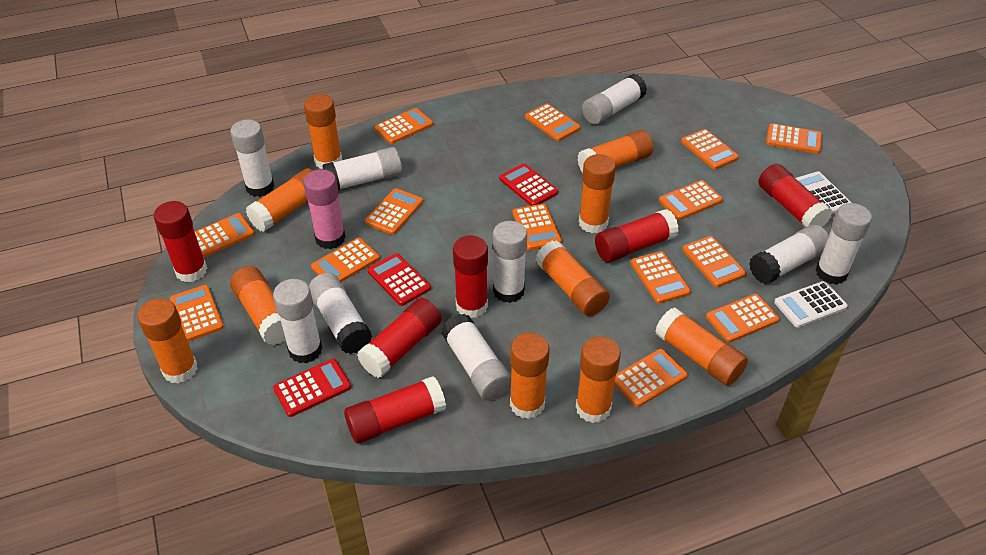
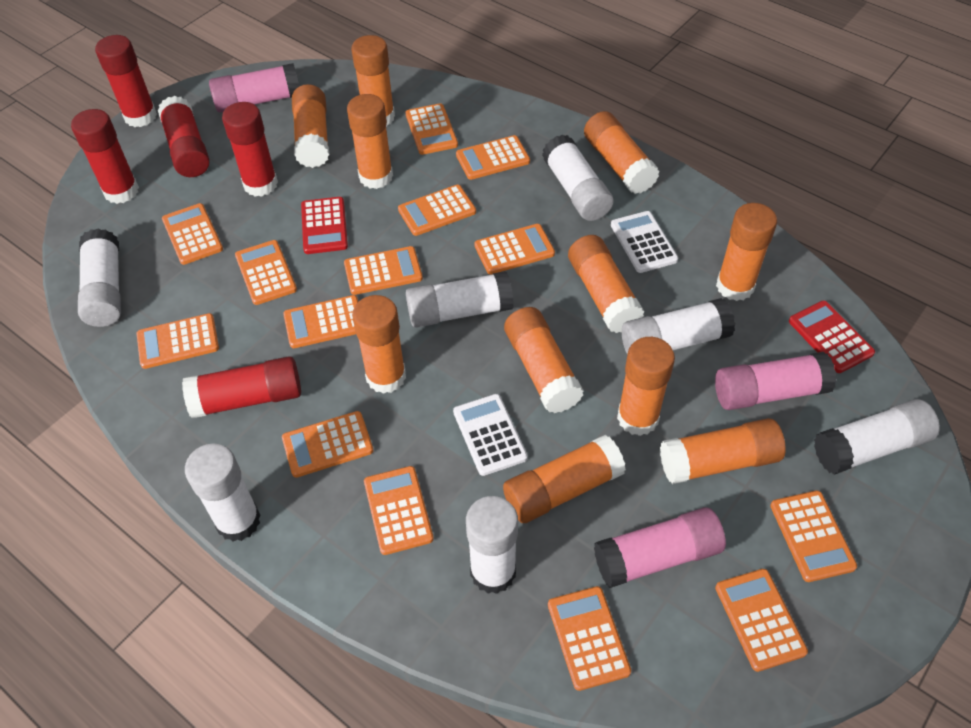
orange glue stick: [137,298,198,383] [230,266,286,345] [246,168,314,232] [304,94,342,169] [510,332,550,419] [536,240,610,316] [576,336,621,423] [577,130,653,173] [579,154,616,233] [655,307,748,386] = 10 -> [292,84,329,168] [347,94,393,189] [351,35,395,126] [352,295,406,394] [503,435,626,523] [504,307,584,413] [568,235,644,333] [584,111,659,194] [617,337,675,436] [660,418,786,484] [716,203,777,301] = 11
pink glue stick: [304,169,346,249] = 1 -> [209,63,299,113] [594,507,726,588] [715,352,837,410] = 3
red calculator: [273,359,351,417] [368,253,431,306] [499,163,558,206] = 3 -> [301,197,348,254] [789,301,875,373] = 2
red glue stick: [154,201,207,282] [344,376,446,444] [357,298,442,378] [453,235,488,318] [595,209,679,262] [758,164,832,227] = 6 -> [71,109,139,204] [95,35,157,127] [158,96,210,177] [182,356,301,418] [222,102,278,197] = 5
white glue stick: [230,120,274,197] [273,279,322,363] [309,273,372,354] [322,147,402,190] [441,314,511,401] [493,221,527,303] [582,74,647,125] [749,224,829,284] [815,203,872,285] = 9 -> [78,229,121,327] [185,443,261,542] [406,271,514,328] [466,496,518,594] [542,134,614,221] [622,298,735,354] [814,399,940,475] = 7

